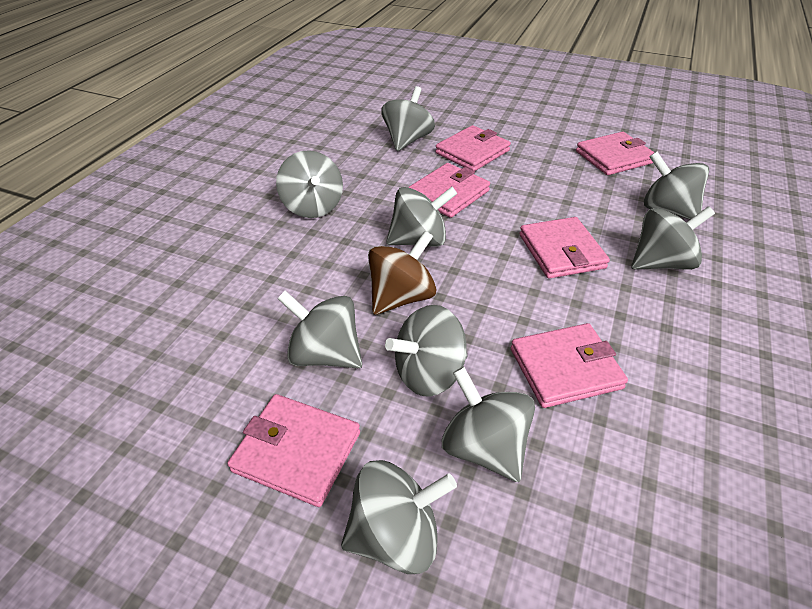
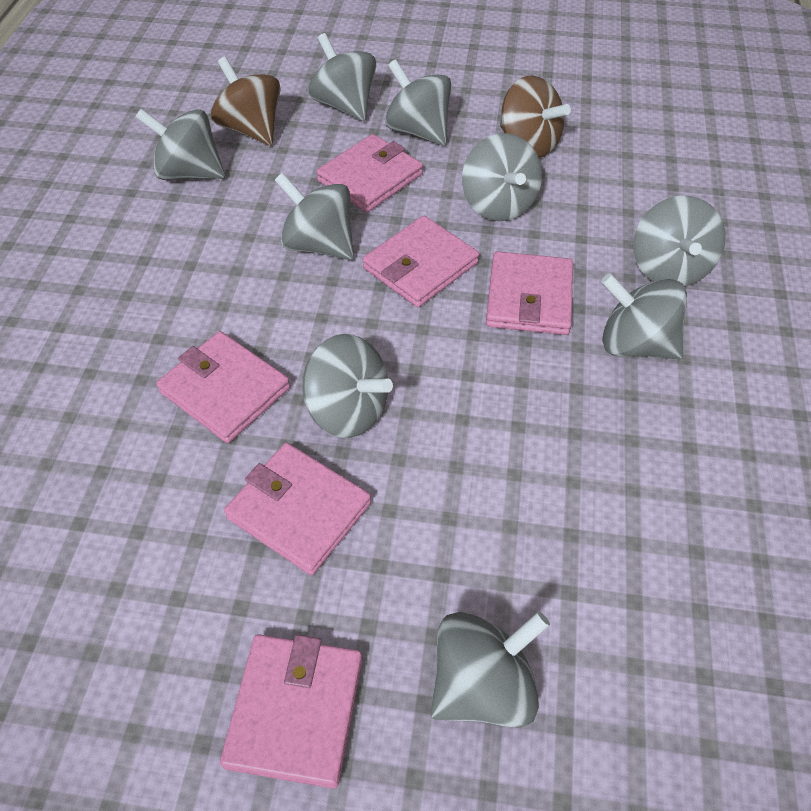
brown spinning top: [368,231,437,315] = 1 -> [211,57,281,146] [500,76,571,158] = 2

